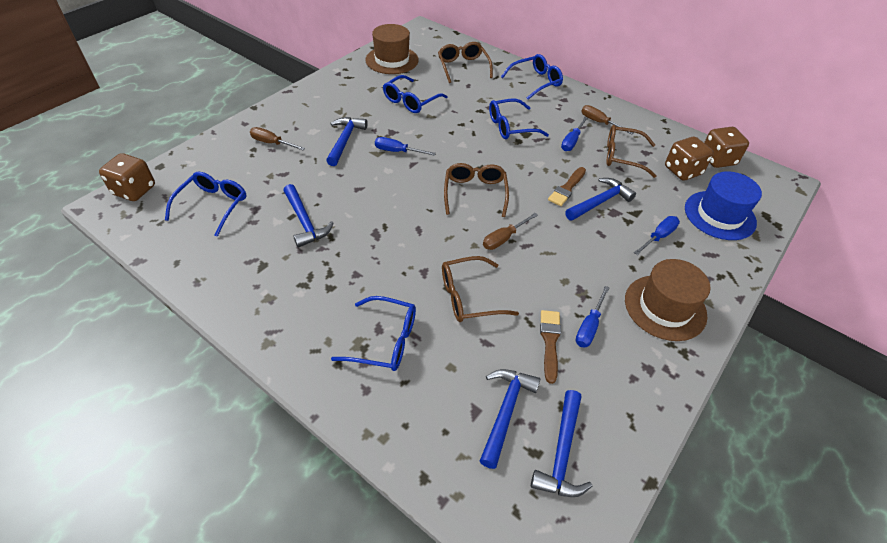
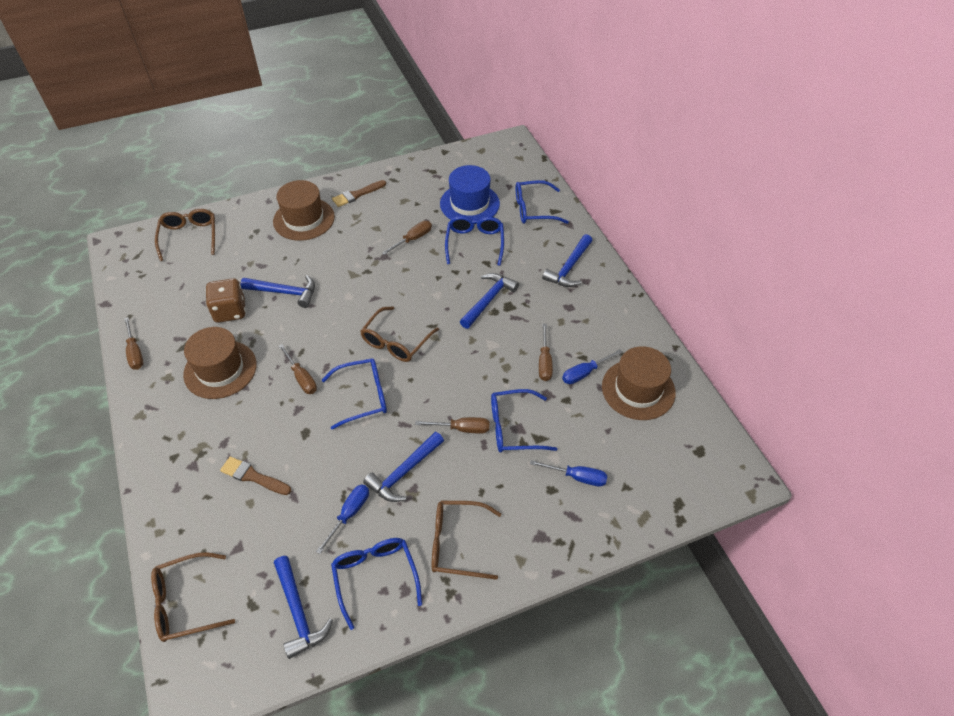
blue screwdriver: [375,137,436,156] [561,117,588,151] [576,286,609,348] [634,216,680,255] = 4 -> [316,484,369,554] [530,460,607,487] [562,349,622,384] = 3
brown dice: [99,153,155,201] [665,137,714,180] [704,127,749,168] = 3 -> [206,278,246,323] = 1
brown hat: [365,24,419,74] [625,259,710,341] = 2 -> [183,327,257,399] [273,180,335,241] [602,346,676,420] = 3
brown screwdriver: [250,127,305,150] [483,213,538,250] [581,105,634,134] = 3 -> [124,317,143,370] [279,344,317,394] [382,221,432,255] [415,417,490,434] [539,324,553,381] = 5

